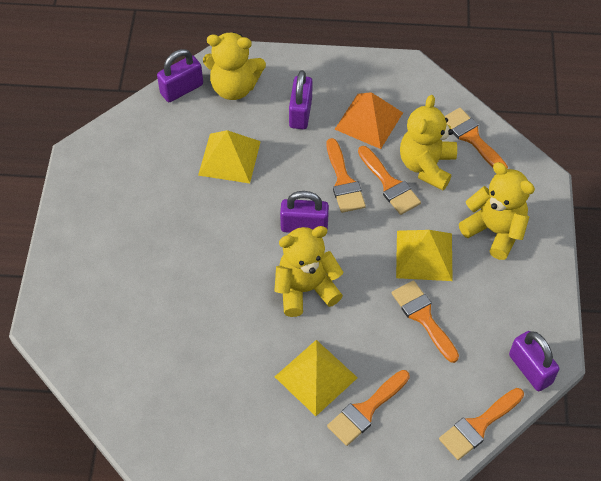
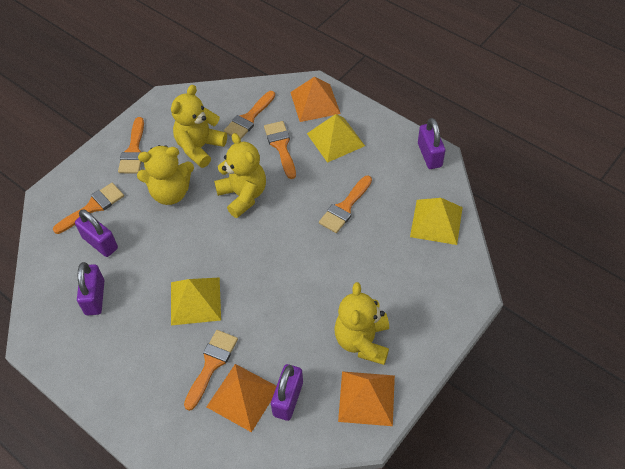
orange pyramid: [335,92,403,149] = 1 -> [207,364,276,432] [290,77,341,122] [338,371,395,426] = 3

